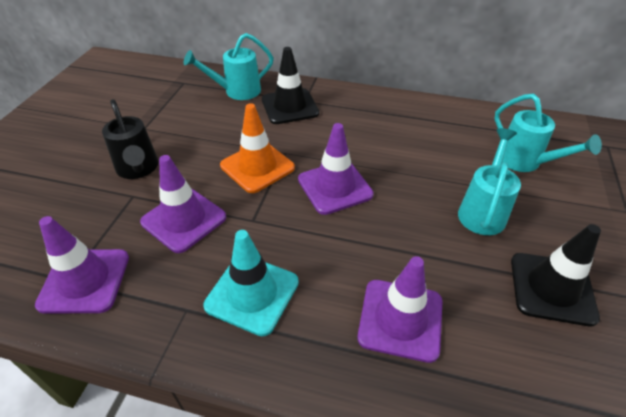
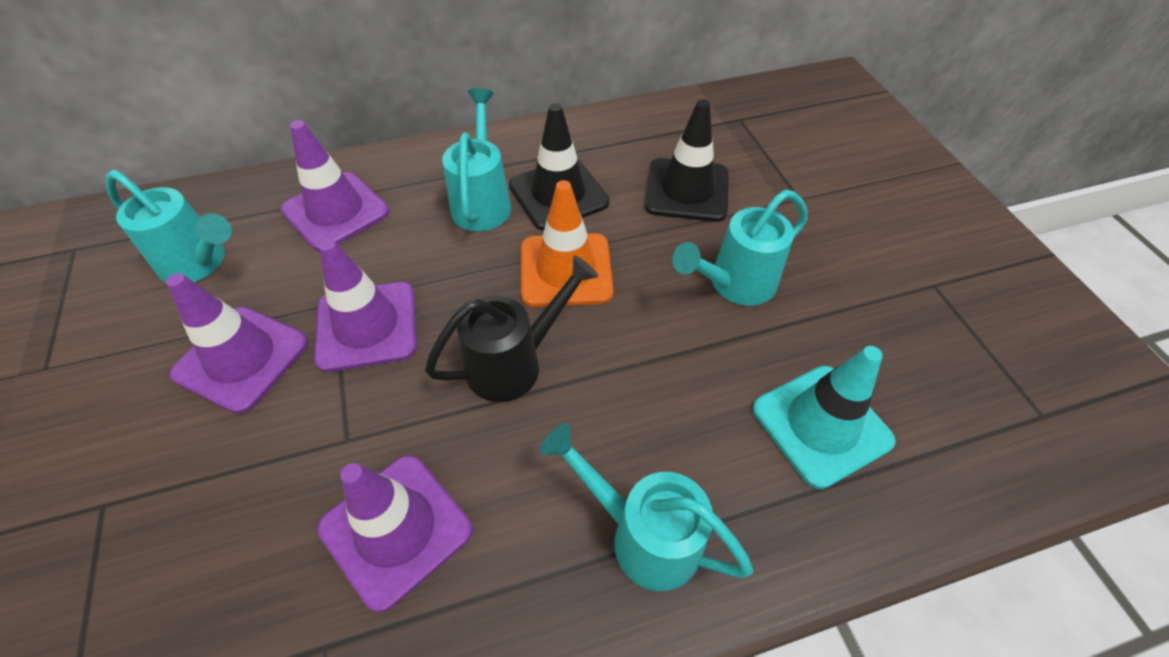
turquoise watering can: [184,33,273,100] [458,128,521,235] [494,94,602,172] = 3 -> [106,170,232,282] [442,88,511,231] [540,423,753,591] [672,190,808,306] = 4

